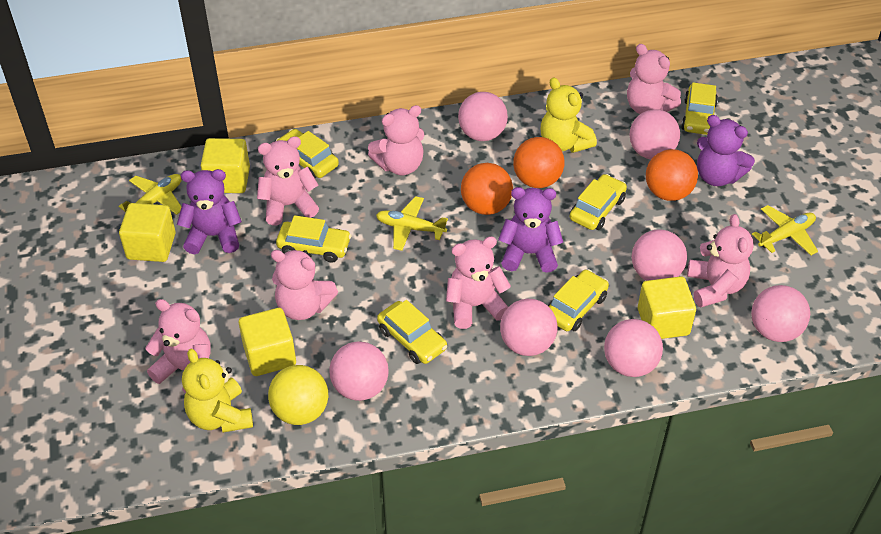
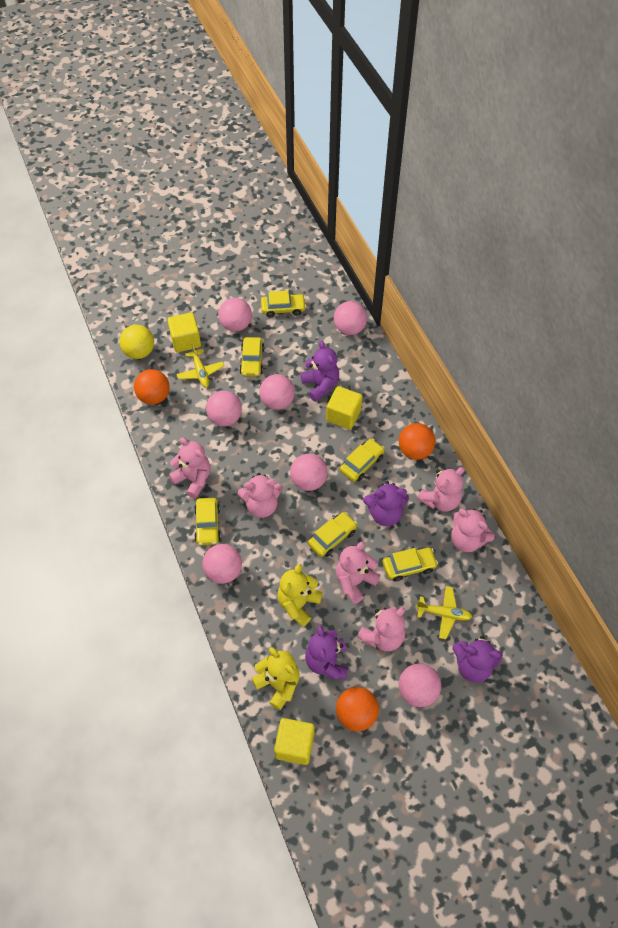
pink teddy bear: [145,299,211,393] [257,136,319,226] [271,250,338,320] [368,105,424,175] [446,236,511,329] [627,44,681,114] [687,214,754,308] = 7 -> [169,437,211,499] [238,473,283,518] [336,542,381,604] [357,606,405,651] [417,467,464,512] [451,509,495,552] = 6
purple teddy bear: [177,169,242,254] [498,187,563,273] [697,115,755,186] = 3 -> [301,341,339,402] [305,625,348,680] [363,481,409,526] [452,636,503,683] = 4
yellow cube: [119,203,176,262] [201,138,250,193] [239,308,296,376] [638,276,696,339] = 4 -> [167,312,201,352] [274,718,315,765] [326,386,363,429] = 3
yellow plane: [118,174,182,215] [376,196,448,251] [752,205,818,255] = 3 -> [177,344,224,387] [416,586,472,639] = 2

